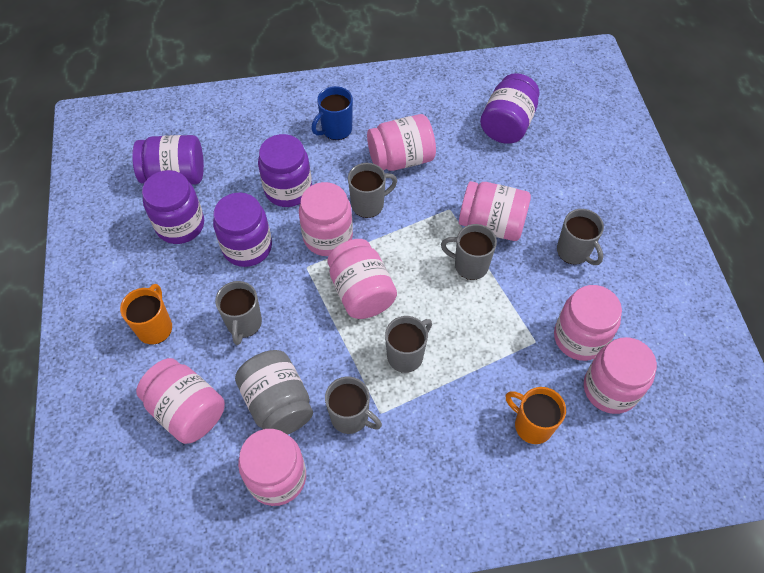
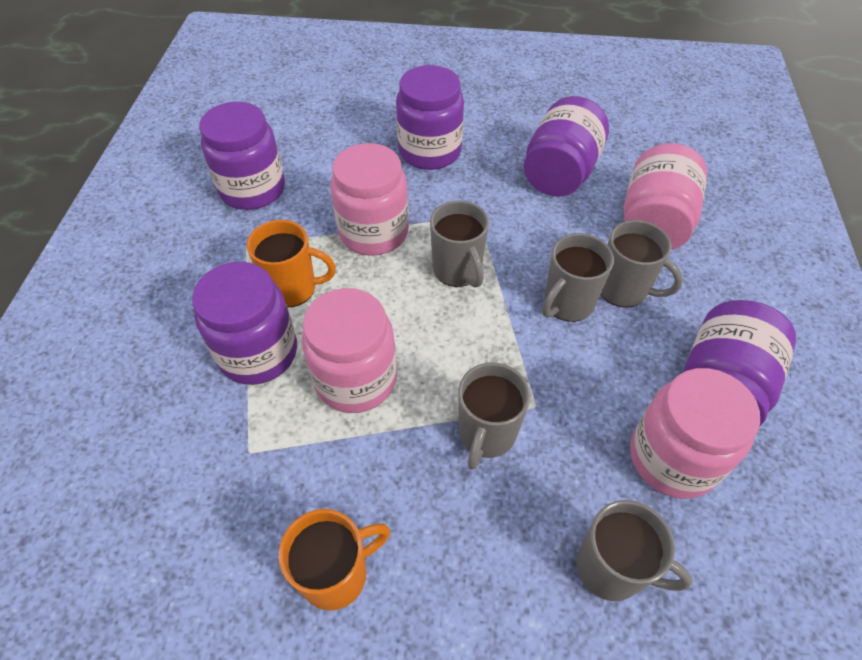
blue mug: [311,86,353,140] = 1 -> none = 0
grey jar: [235,350,313,435] = 1 -> none = 0
grey mug: [215,281,262,345] [325,377,382,434] [348,163,397,218] [385,316,432,373] [441,224,497,280] [557,209,604,265] = 6 -> [430,200,489,288] [458,363,530,470] [542,233,614,322] [577,500,693,601] [601,220,683,308] = 5
pink jar: [136,358,225,444] [238,429,306,506] [299,182,353,256] [327,239,397,319] [367,114,436,171] [459,181,531,241] [554,285,622,361] [584,337,657,414] = 8 -> [302,288,397,413] [331,143,409,256] [623,143,707,250] [630,368,760,499] = 4

